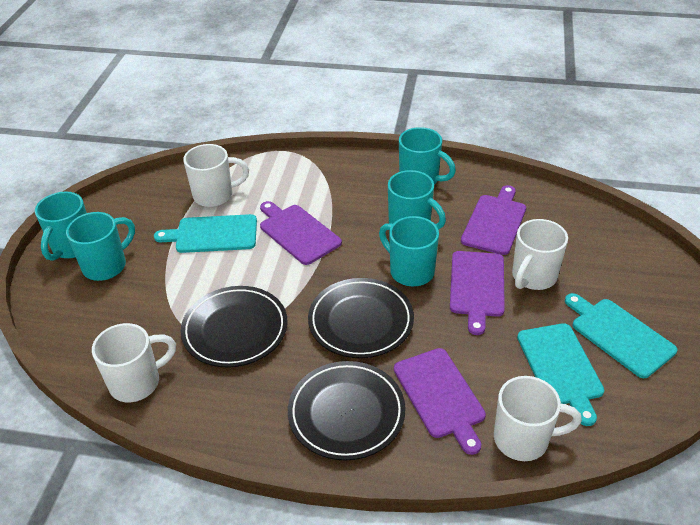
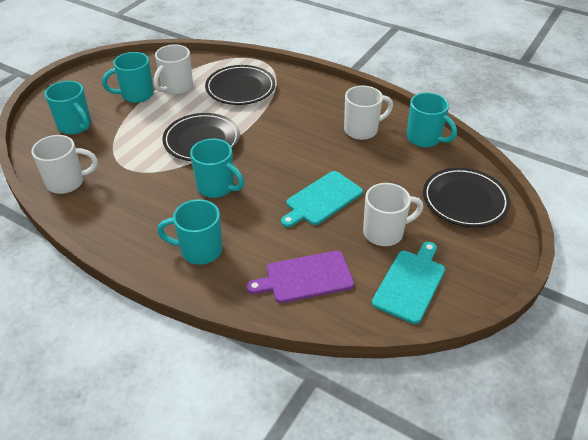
purple cutting board: [260,201,342,265] [394,348,486,455] [450,251,505,335] [461,185,526,255] = 4 -> [247,251,354,303] = 1
turquoise cutting board: [154,214,257,253] [517,323,604,426] [565,293,677,378] = 3 -> [281,171,363,227] [372,242,445,324] = 2

